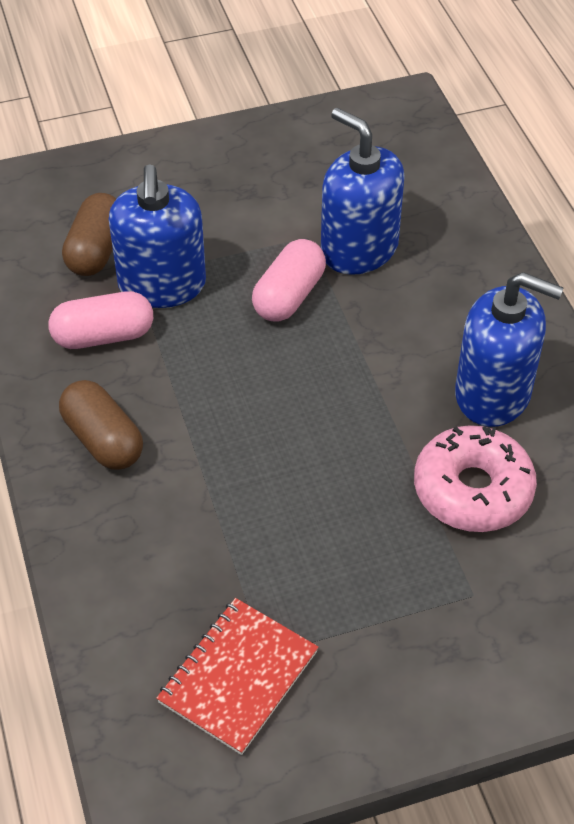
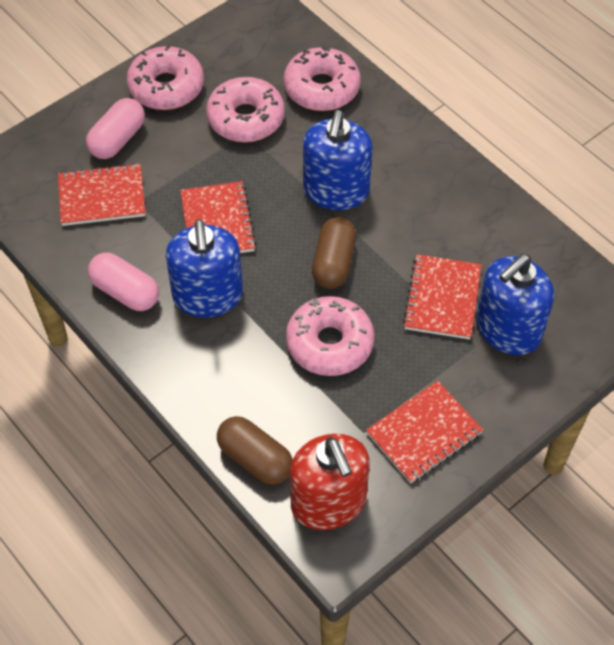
pink donut: [414,425,537,532] = 1 -> [126,45,204,110] [206,77,285,142] [283,46,361,111] [286,296,375,376] = 4
red notebook: [156,598,319,755] = 1 -> [58,163,146,226] [180,181,256,253] [366,381,483,483] [403,254,481,339] = 4
red soap dispenser: none = 0 -> [290,434,370,530] = 1

